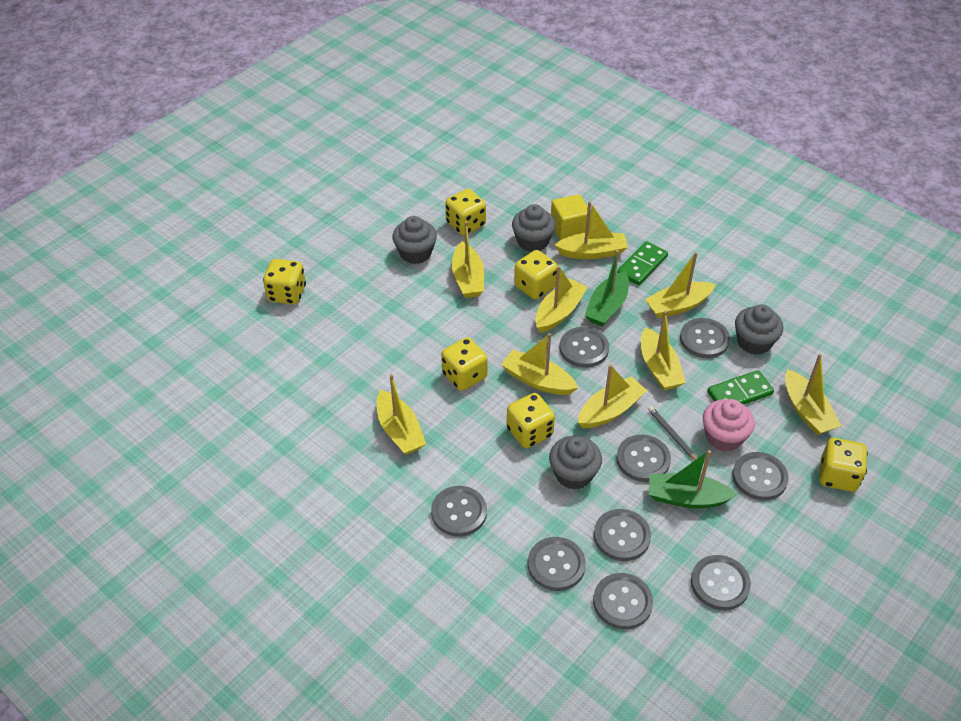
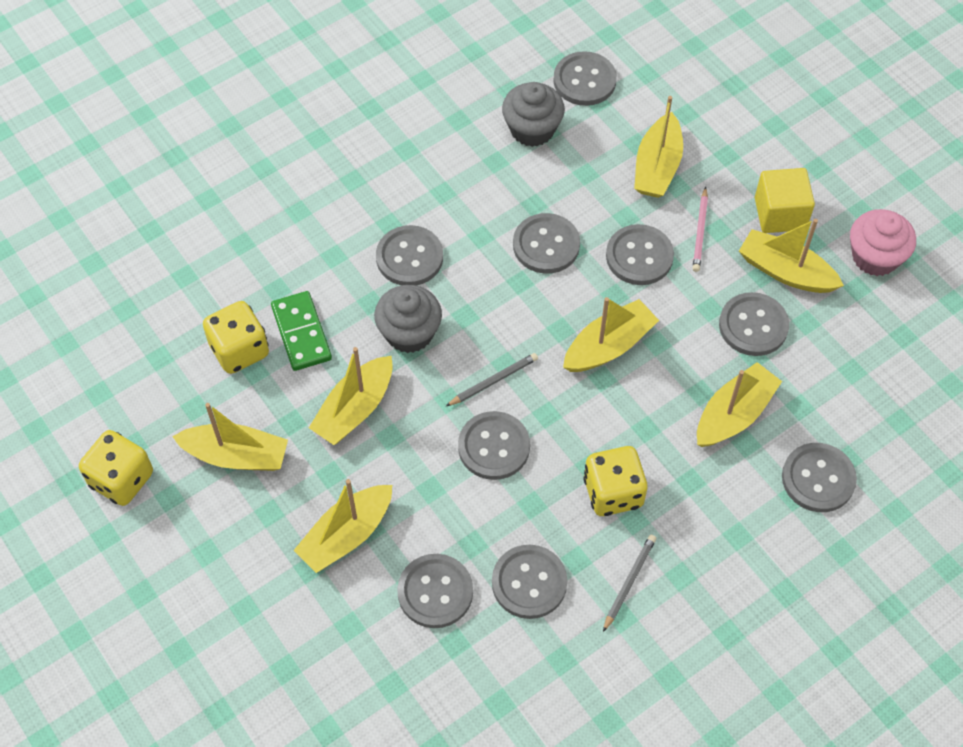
green boat: [584,250,629,327] [649,450,738,508] = 2 -> none = 0
green domino: [617,241,668,285] [707,370,774,405] = 2 -> [271,291,332,371] = 1
grey cupcake: [393,216,437,264] [512,204,556,252] [549,436,602,489] [735,304,783,355] = 4 -> [374,285,442,353] [502,82,565,147] = 2
grey pencil: [648,406,698,460] = 1 -> [446,353,538,406] [603,535,656,632] = 2
pink pencil: none = 0 -> [692,187,708,272] = 1
yellow boat: [377,374,426,455] [452,221,484,298] [501,333,578,395] [535,266,588,333] [555,201,628,259] [578,364,647,428] [641,310,686,390] [645,252,716,318] [785,354,841,435] = 9 -> [172,403,288,471] [293,479,392,573] [309,347,393,445] [563,297,659,372] [634,96,683,198] [697,362,782,447] [739,219,844,293] = 7
yellow dice: [263,259,306,304] [441,337,488,391] [445,189,486,235] [507,393,555,448] [514,250,558,299] [819,438,868,492] = 6 -> [79,430,153,506] [203,301,269,374] [583,446,647,516] = 3

